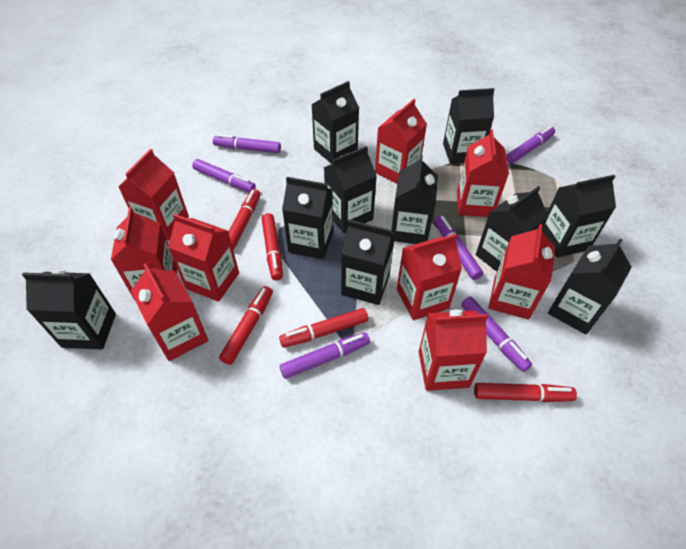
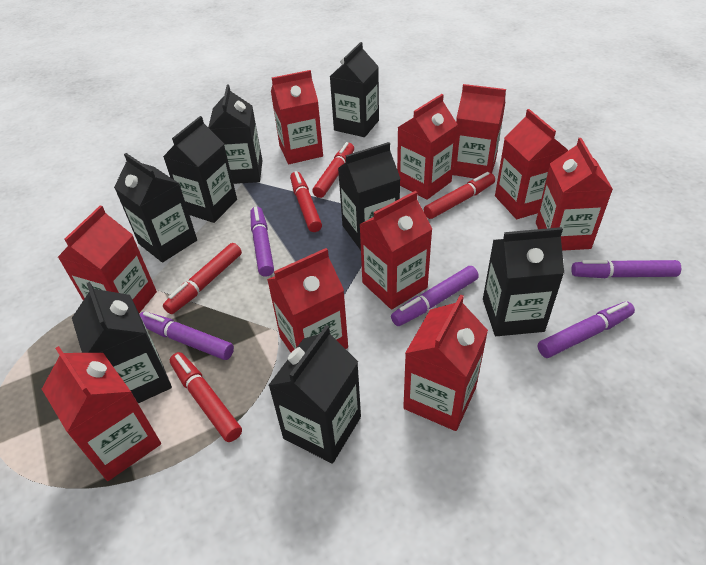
black carton: [22,270,116,349] [282,177,333,259] [311,81,359,164] [324,146,377,233] [341,220,395,305] [391,155,438,244] [443,88,494,164] [476,186,548,272] [542,175,616,258] [548,239,632,335] = 10 -> [72,282,172,403] [114,153,197,262] [163,116,237,223] [208,85,262,184] [268,325,361,464] [330,42,379,137] [338,142,401,250] [483,227,564,336] = 8
purple marker: [192,159,256,192] [213,134,281,153] [280,332,370,379] [434,215,483,280] [461,296,532,372] [506,126,555,164] = 6 -> [139,311,234,360] [250,207,274,277] [391,266,479,326] [538,301,635,358] [571,260,681,278] = 5
red carton: [111,207,177,300] [118,149,189,241] [131,263,208,361] [168,214,239,302] [375,99,427,184] [397,234,462,320] [419,310,488,391] [457,129,509,217] [489,224,555,320] = 9 -> [42,346,161,481] [58,206,157,313] [267,248,348,352] [271,70,323,164] [359,191,432,309] [397,94,458,200] [403,294,488,431] [452,84,506,179] [495,109,568,219] [536,138,613,251] = 10

